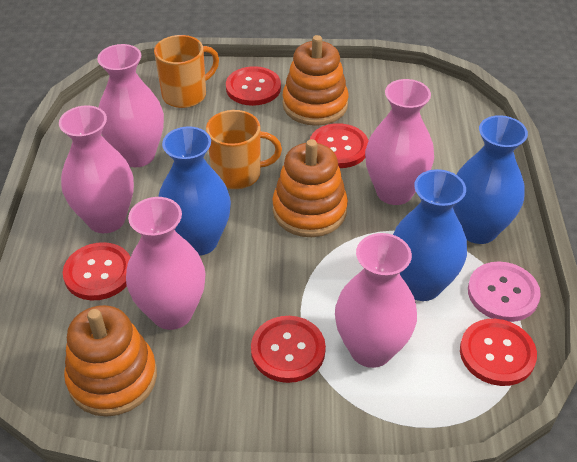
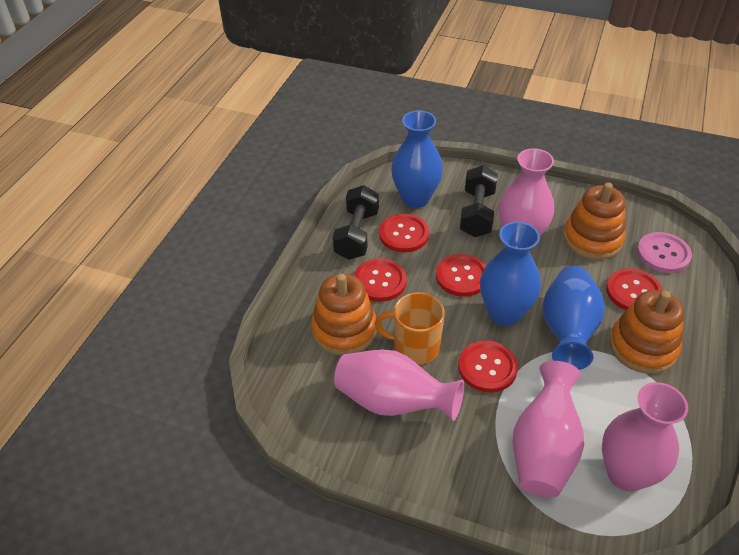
black dumbbell: none = 0 -> [332,185,379,260] [460,165,498,237] = 2
orange mug: [154,35,219,108] [206,110,282,189] = 2 -> [375,292,445,365] = 1
pink vase: [59,105,134,233] [97,44,164,167] [126,197,206,330] [335,233,417,368] [365,79,434,205] = 5 -> [334,350,464,421] [499,148,554,236] [513,361,584,498] [602,382,688,492] = 4

